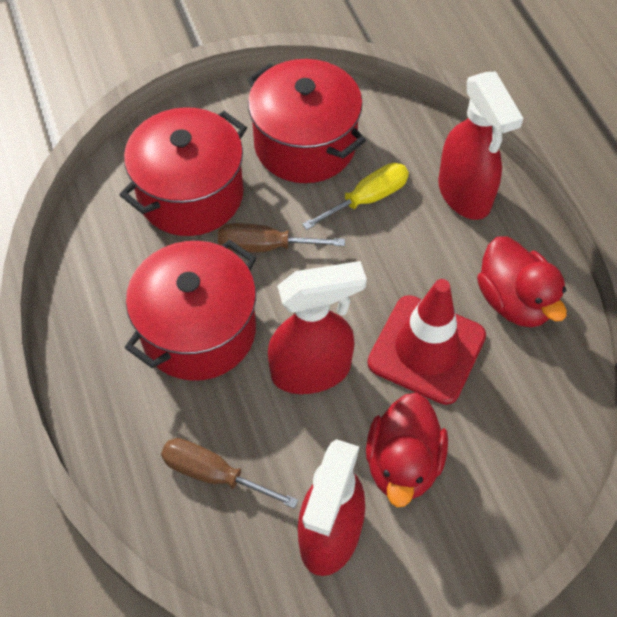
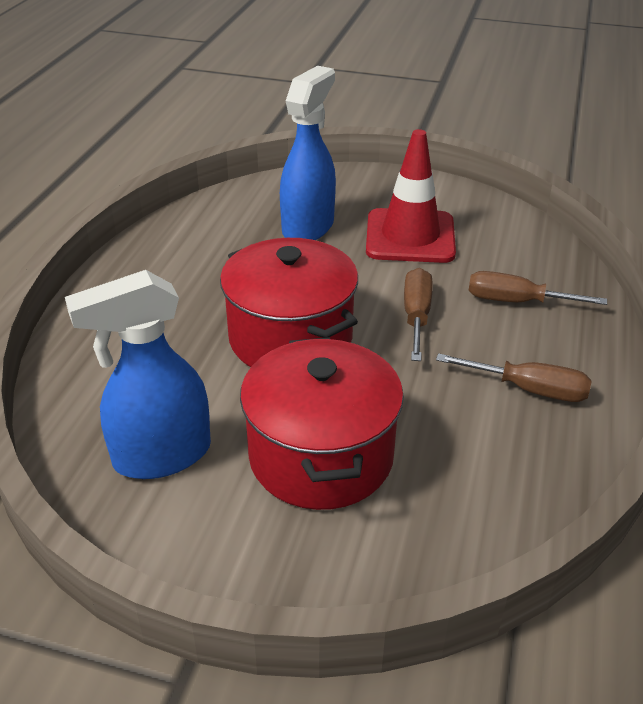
blue spray bottle: none = 0 -> [65,270,211,479] [280,66,336,240] = 2
brown screwdriver: [161,438,299,509] [218,223,345,252] = 2 -> [404,268,433,361] [436,353,592,402] [468,271,607,305] = 3
red duck: [366,393,448,507] [477,236,567,327] = 2 -> none = 0
red pot: [120,107,247,236] [125,240,256,381] [247,59,366,183] = 3 -> [220,238,358,367] [240,337,404,510] = 2
red spray bottle: [268,261,367,394] [298,439,365,576] [438,72,523,220] = 3 -> none = 0
yellow screwdriver: [302,163,409,230] = 1 -> none = 0

